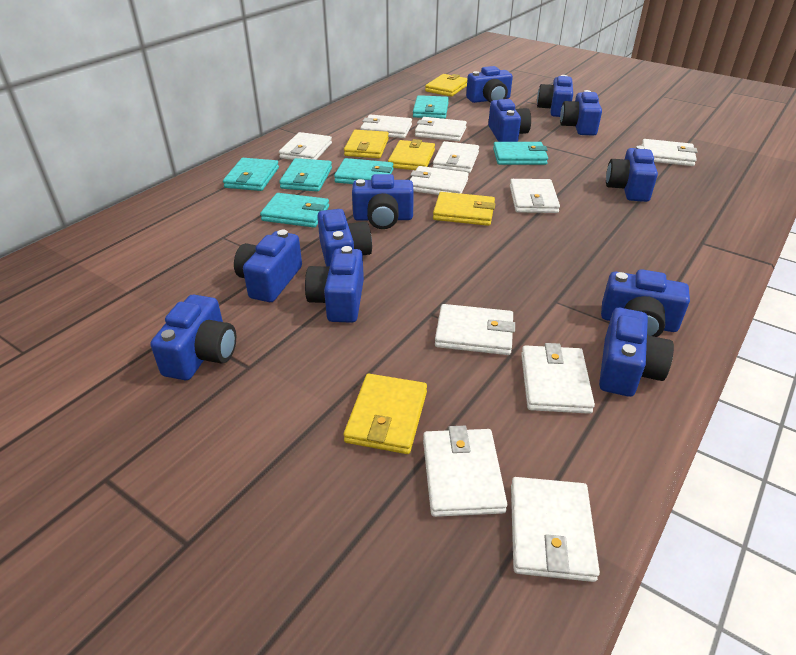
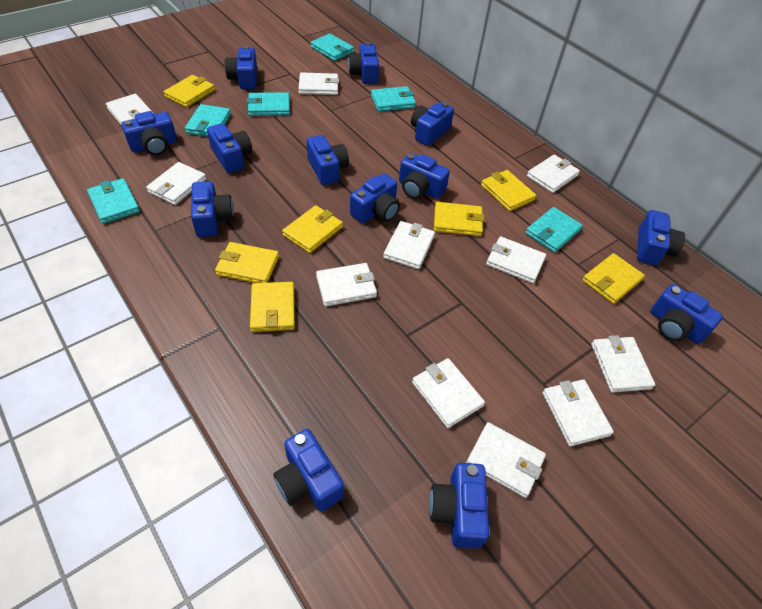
blue camera: [150,295,236,380] [234,230,302,302] [305,246,364,323] [317,209,372,267] [352,174,414,229] [466,66,513,103] [488,99,531,142] [537,75,573,117] [560,90,602,136] [599,308,674,397] [601,269,690,337] [606,146,658,202] = 12 -> [121,111,177,155] [191,181,234,237] [207,123,252,173] [225,46,257,89] [274,429,344,512] [307,135,349,185] [348,42,379,84] [350,173,400,223] [399,153,450,199] [411,102,454,146] [429,463,489,549] [637,210,685,265] [650,284,723,344] = 13
yellow wallet: [344,130,389,158] [344,374,427,454] [388,139,435,170] [425,74,467,97] [433,192,495,226] = 5 -> [164,75,215,108] [215,242,279,283] [250,282,295,332] [282,205,343,253] [434,202,484,236] [481,170,536,211] [582,253,645,304] = 7

